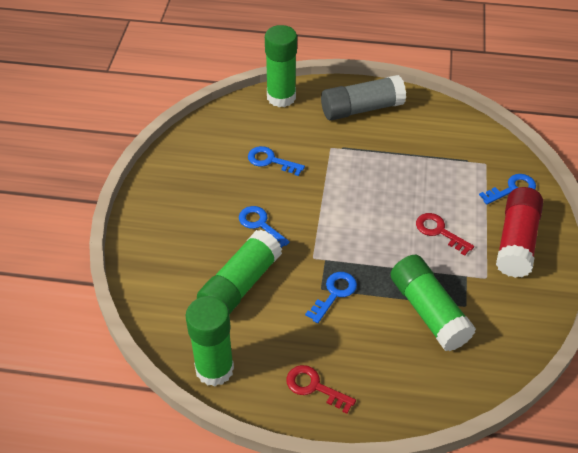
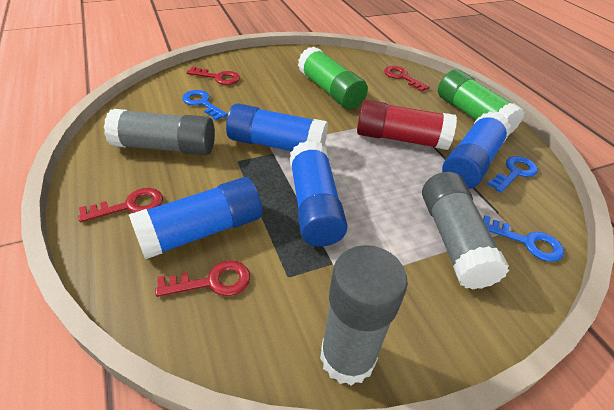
blue glue stick: none = 0 -> [129,177,262,259] [226,104,328,151] [290,140,348,247] [442,111,511,189] = 4
blue key: [239,206,290,248] [248,146,305,176] [305,272,357,323] [479,174,536,204] = 4 -> [182,90,228,120] [483,215,564,262] [487,156,538,193] = 3
green glue stick: [186,296,234,386] [197,229,282,314] [265,25,297,107] [390,255,476,352] = 4 -> [298,46,368,109] [438,69,524,133] = 2
grey glue stick: [321,75,406,121] = 1 -> [104,109,215,155] [320,245,408,386] [422,172,509,290] = 3
red key: [286,365,356,414] [416,213,474,256] = 2 -> [78,188,163,222] [155,260,250,297] [187,67,240,85] [384,66,430,92] = 4

